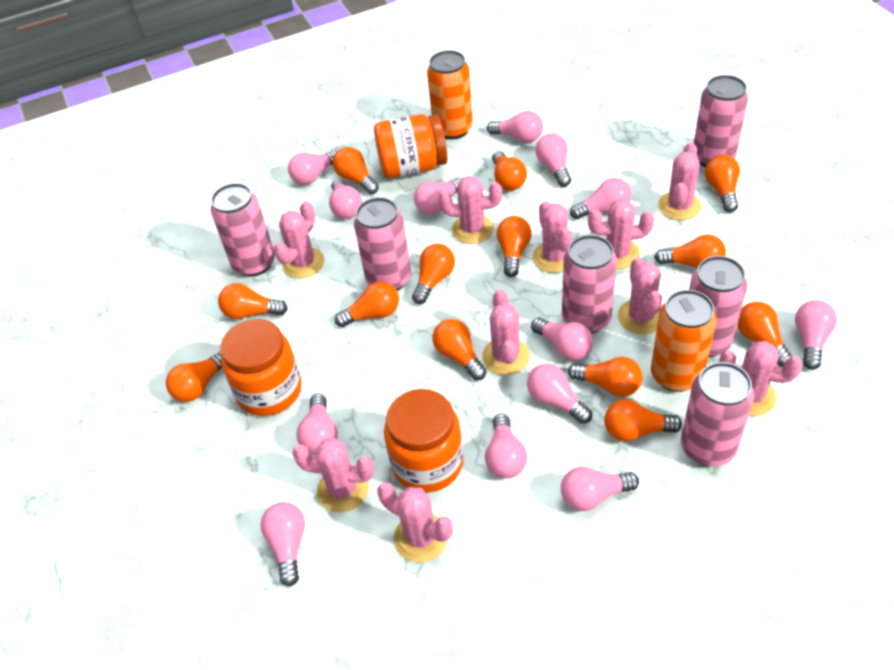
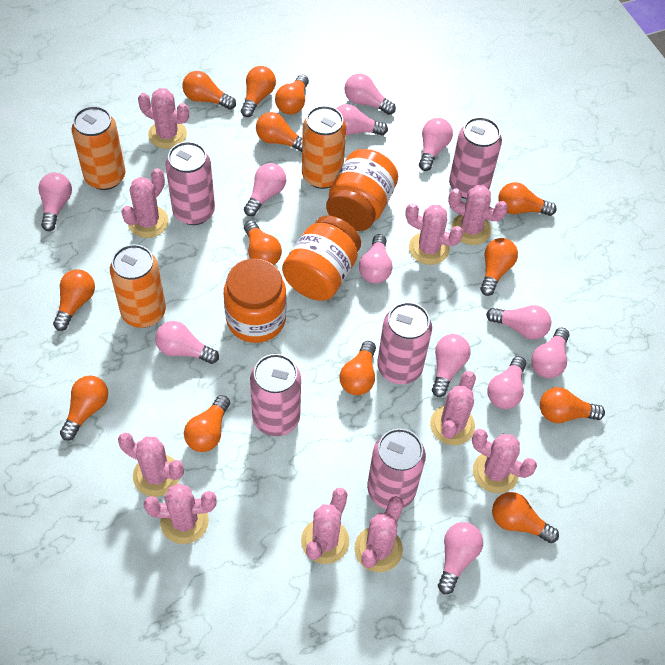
orange can: [427,50,473,139] [651,290,717,392] = 2 -> [72,106,125,190] [110,244,166,328] [302,106,346,189] = 3
pink can: [211,183,275,277] [354,197,411,291] [562,235,617,334] [681,362,754,466] [689,256,747,357] [694,75,748,167] = 6 -> [165,142,215,225] [250,354,301,436] [367,428,426,509] [377,302,432,384] [449,117,502,199] = 5
pink light bulb: [261,502,305,587] [288,150,337,185] [297,394,338,455] [329,178,362,219] [414,177,461,215] [485,414,527,478] [487,111,543,143] [527,363,592,424] [531,318,593,361] [535,133,571,187] [561,467,639,511] [570,178,632,219] [795,300,837,370] = 13 -> [38,173,72,231] [155,321,219,364] [244,163,286,216] [336,104,388,135] [344,74,396,115] [359,234,392,284] [419,118,453,171] [432,334,470,397] [438,522,483,594] [486,305,551,340] [487,356,526,409] [531,328,569,378] = 12

